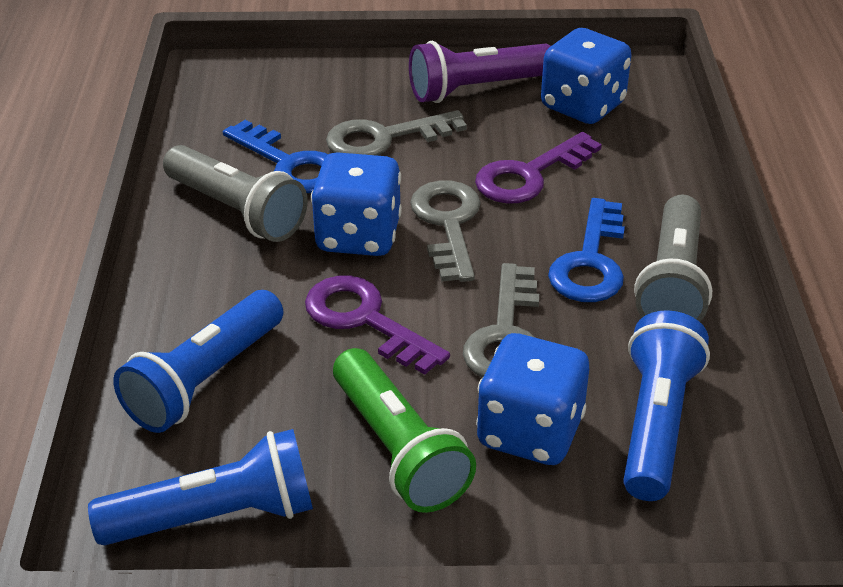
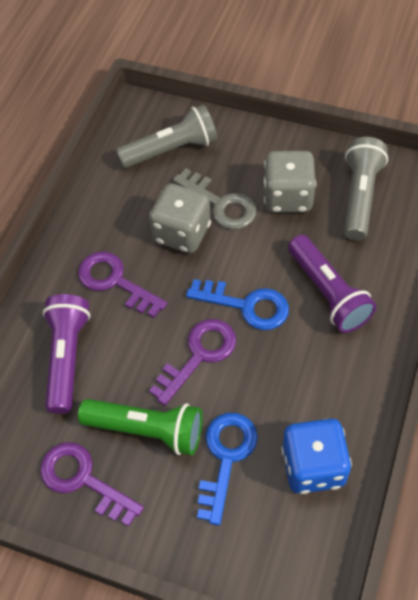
blue dice: [311,152,402,256] [476,333,589,465] [541,28,632,124] = 3 -> [281,419,352,494] = 1
blue flashlight: [88,429,313,545] [113,290,283,433] [623,310,710,501] = 3 -> none = 0
grey dice: none = 0 -> [149,184,211,253] [264,151,316,213] = 2
grey key: [326,110,467,156] [410,180,481,282] [463,263,539,378] = 3 -> [173,169,257,230] = 1
purple flashlight: [409,41,551,103] = 1 -> [42,294,90,414] [288,235,376,333] = 2
purple key: [305,275,450,375] [475,132,602,204] = 2 -> [40,442,144,527] [78,251,167,318] [149,319,236,406] = 3

